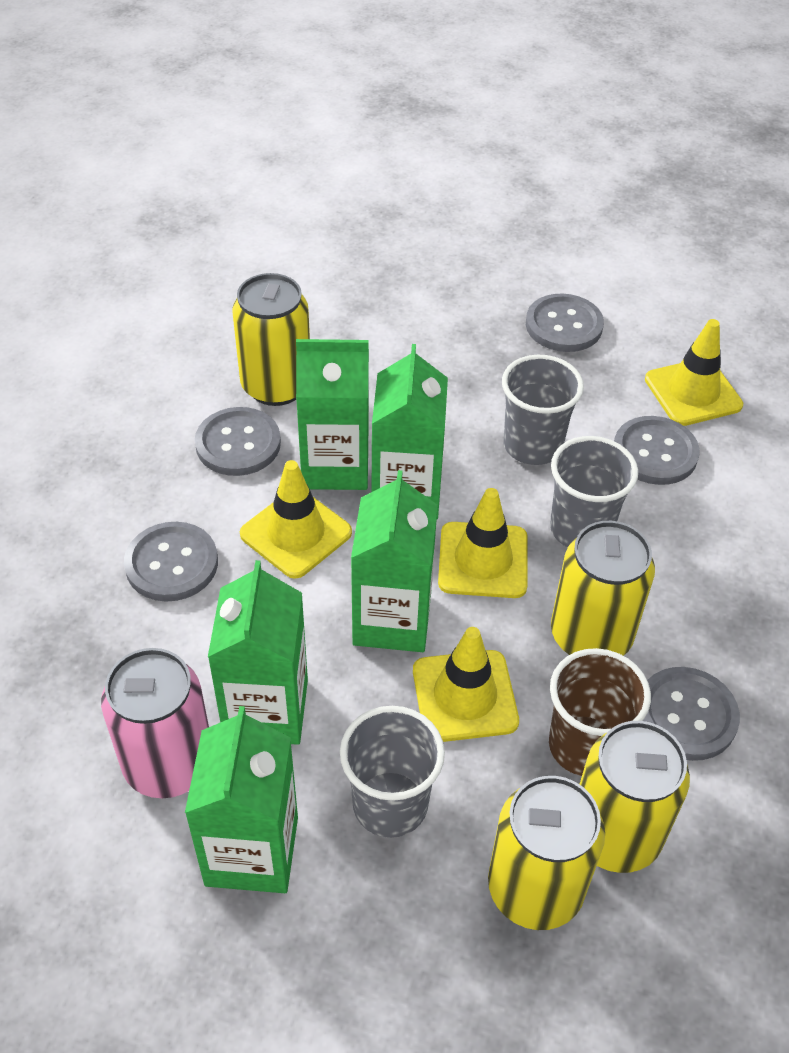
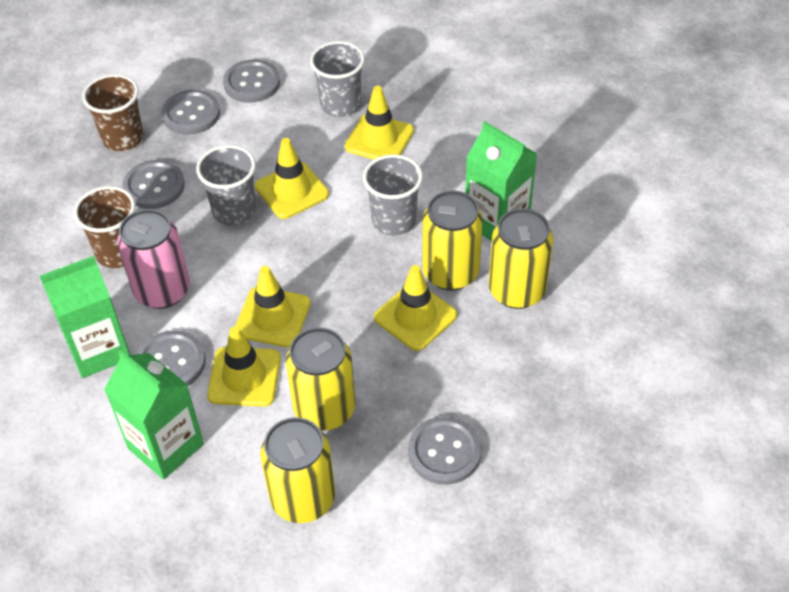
brown cup: [549,648,651,776] = 1 -> [74,186,136,268] [82,74,143,151] = 2
green carton: [185,706,298,893] [208,560,308,745] [296,339,369,490] [351,470,438,652] [372,344,448,519] = 5 -> [40,256,130,378] [104,350,204,480] [465,121,537,241] = 3
yellow traffic cone: [240,460,352,579] [413,627,519,742] [438,488,528,598] [645,319,743,426] = 4 -> [207,327,281,407] [235,266,310,347] [255,138,329,219] [345,86,414,160] [374,265,457,351] = 5

